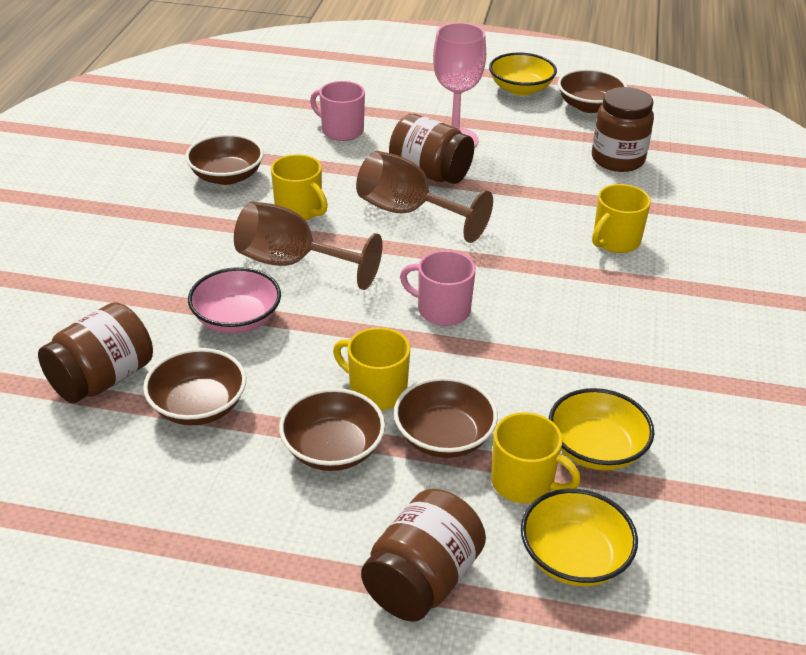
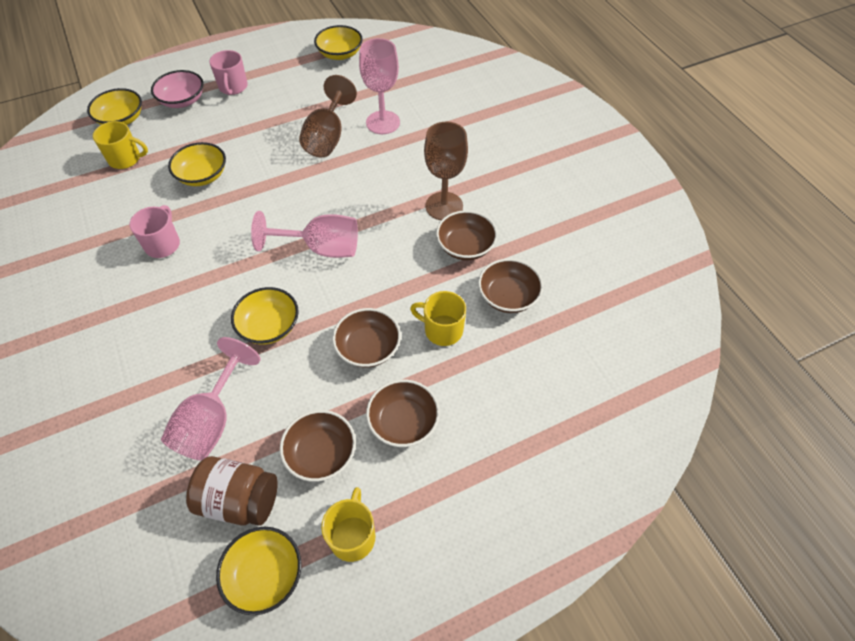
brown jar: [38,302,153,403] [361,489,486,622] [389,114,474,184] [592,87,654,172] = 4 -> [186,456,278,526] = 1
pink goblet: [433,23,486,148] = 1 -> [161,337,260,461] [251,211,358,258] [359,38,400,134] = 3
yellow bowl: [489,52,557,96] [521,489,638,586] [549,388,654,471] = 3 -> [87,88,142,125] [168,142,226,186] [216,527,301,615] [231,287,299,345] [314,25,363,60] = 5
yellow mug: [271,154,328,220] [333,327,410,410] [491,412,581,503] [592,184,651,253] = 4 -> [93,121,148,169] [321,487,375,562] [410,291,466,346] = 3

